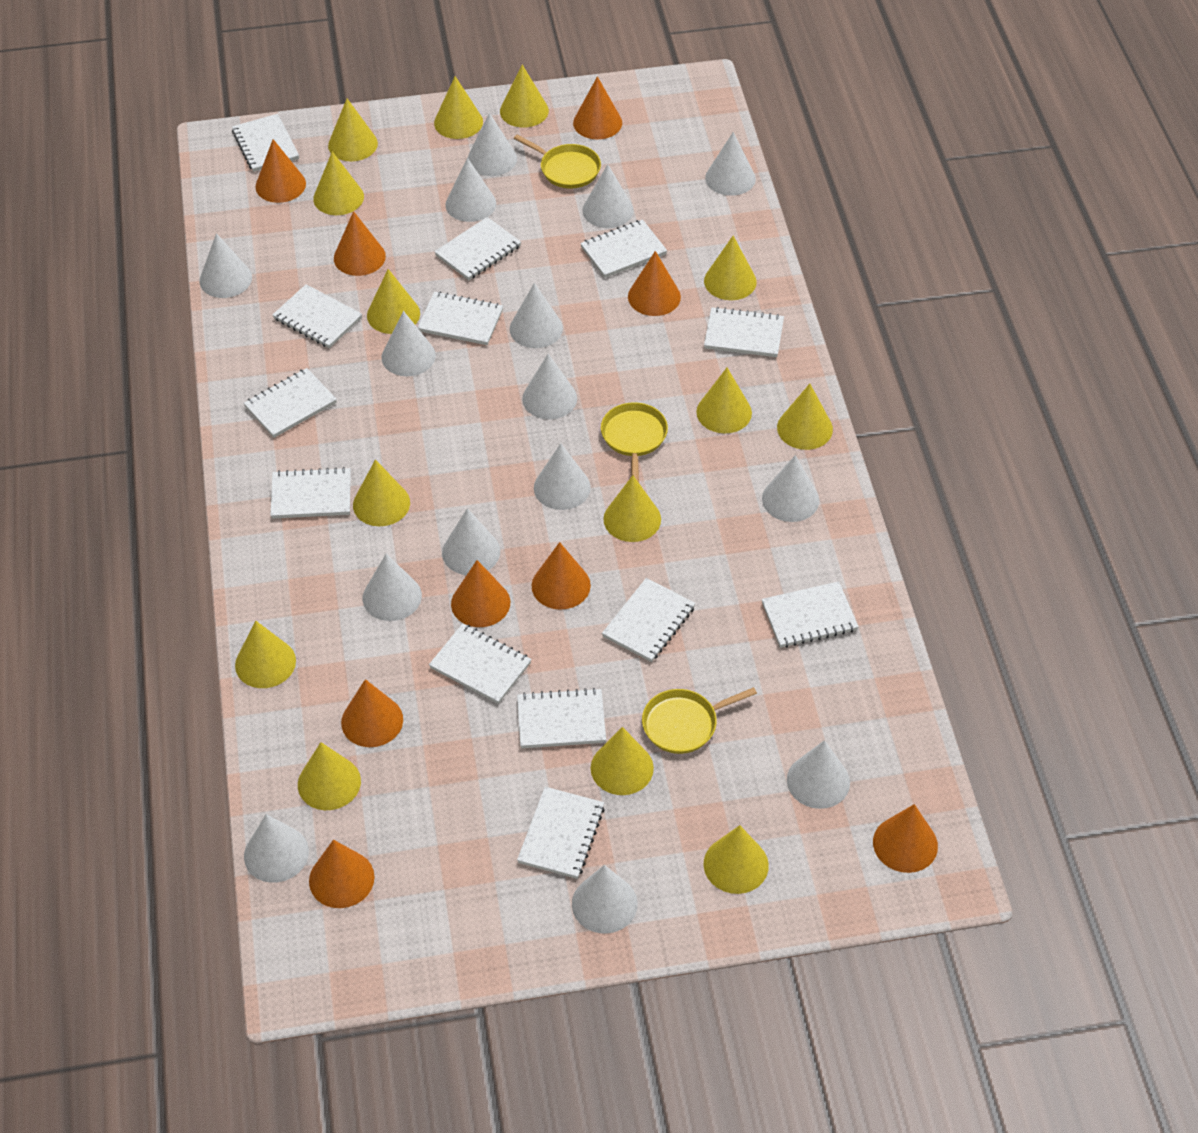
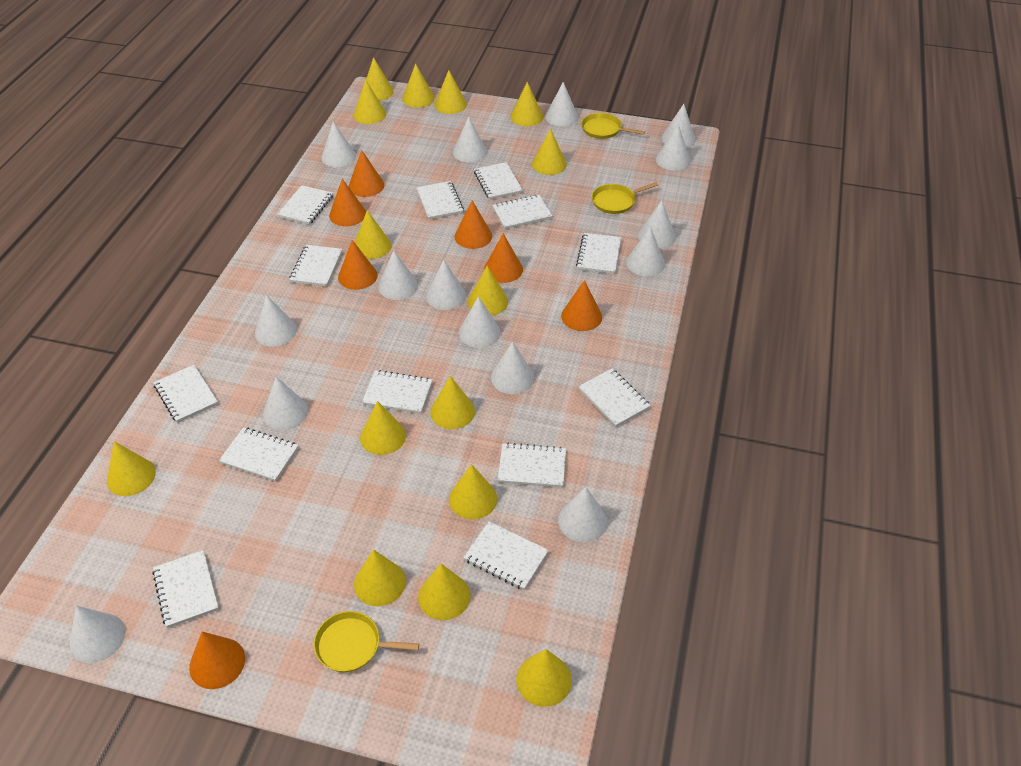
orange cone: [255,139,306,203] [309,840,374,908] [334,211,386,276] [341,679,403,747] [451,560,510,627] [532,542,591,610] [573,76,622,139] [628,251,681,316] [873,804,938,873] = 9 -> [189,632,245,689] [329,179,366,226] [338,240,378,290] [348,150,384,197] [455,200,492,249] [484,233,523,283] [561,280,602,331] = 7
yellow cone: [235,621,296,688] [298,742,361,810] [313,152,364,215] [328,99,378,161] [353,460,410,526] [367,269,420,334] [434,76,483,139] [500,65,549,127] [591,727,654,795] [603,475,661,542] [696,368,752,433] [704,236,757,300] [704,825,769,894] [777,384,833,450] = 14 -> [107,441,156,496] [353,79,386,124] [354,549,406,606] [355,210,391,259] [360,401,406,455] [366,57,394,101] [402,64,435,108] [418,564,470,620] [430,376,475,429] [434,70,467,114] [449,464,497,519] [468,266,508,316] [510,82,543,126] [516,649,572,707] [532,129,567,175] = 15

